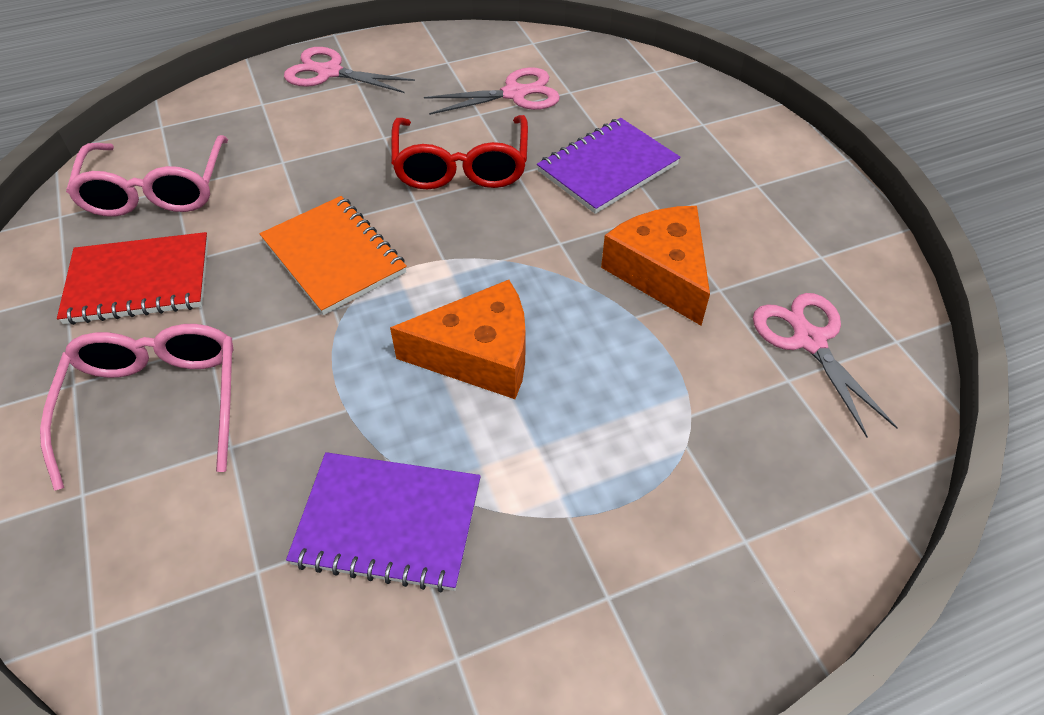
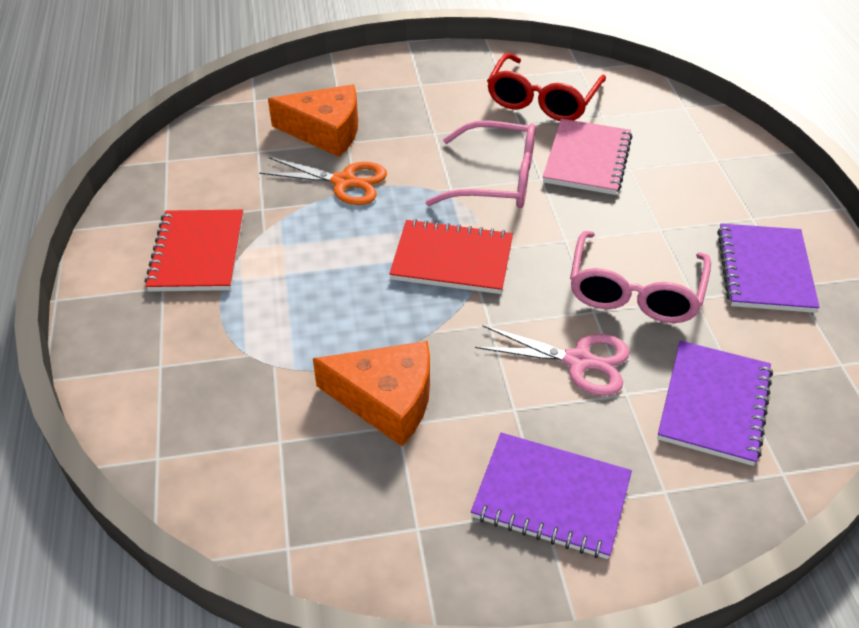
orange notebook: [260,196,407,315] = 1 -> none = 0
orange scissors: none = 0 -> [259,157,387,205] = 1
pink notebook: none = 0 -> [543,119,633,195] = 1
pink scissors: [284,47,415,93] [424,67,560,115] [753,293,898,438] = 3 -> [475,325,630,396] = 1
purple notebook: [286,452,481,592] [537,118,681,214] = 2 -> [471,432,632,559] [657,341,773,466] [717,223,820,313] = 3
red notebook: [57,232,208,325] = 1 -> [145,209,243,292] [389,219,513,294] = 2

